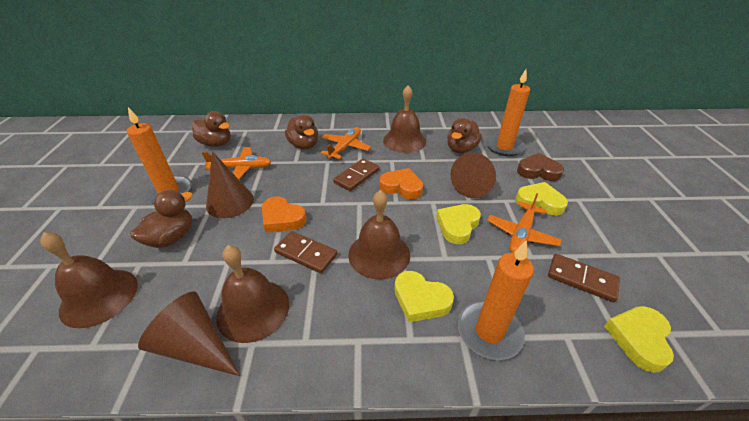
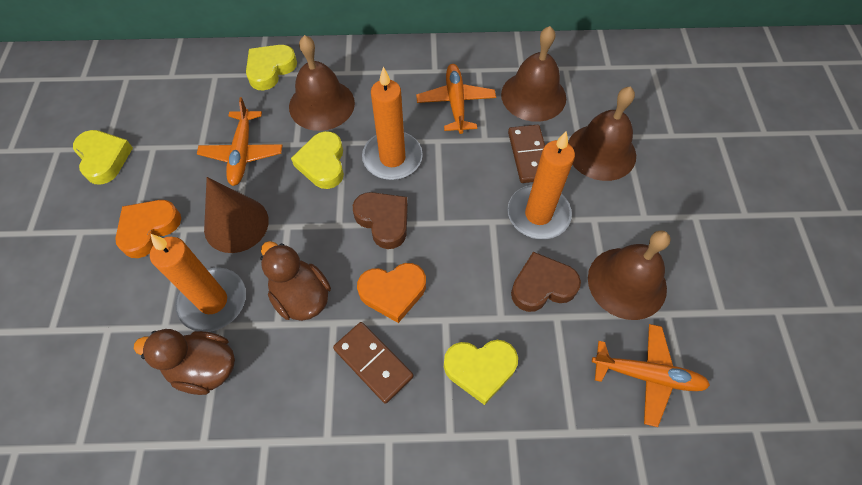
brown cone: [138,291,240,376] [206,151,254,218] [450,153,496,198] = 3 -> [204,177,269,253] = 1
brown domino: [274,231,337,273] [333,159,379,191] [548,254,620,302] = 3 -> [333,322,413,404] [508,125,545,183] = 2
brown duck: [130,190,193,248] [192,111,231,147] [285,115,318,149] [447,118,482,153] = 4 -> [134,329,235,395] [260,241,331,321] = 2
brown heart: [517,153,564,181] = 1 -> [353,192,408,249] [511,252,581,312] = 2

